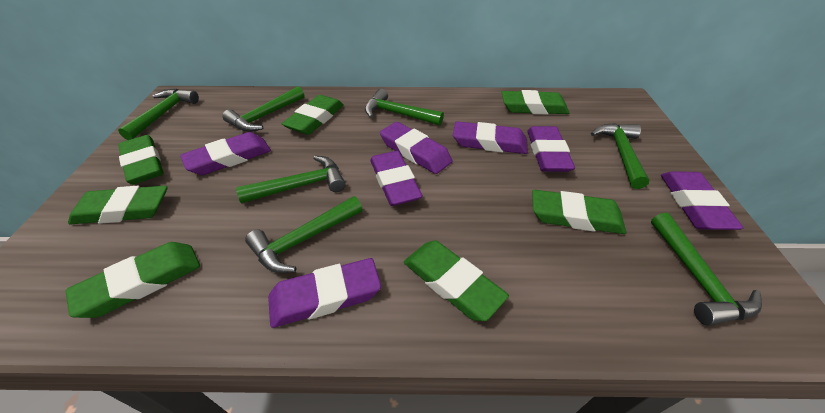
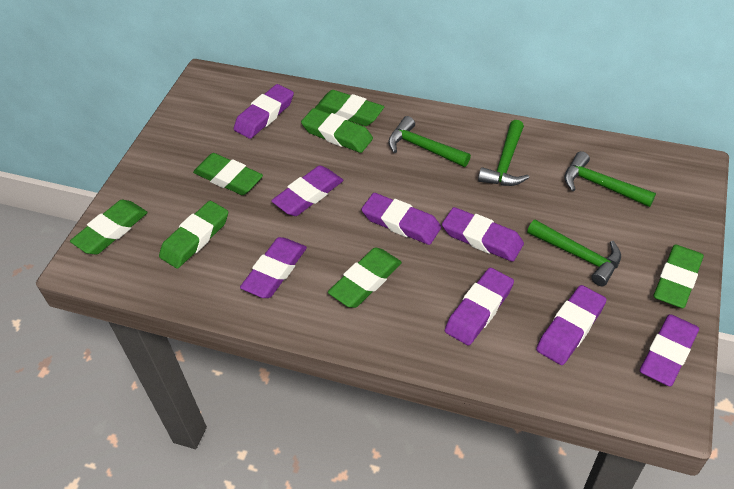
green hammer: [118,89,199,140] [222,86,304,132] [236,155,346,204] [245,196,363,273] [365,89,444,125] [591,123,649,189] [651,213,762,326] = 7 -> [388,116,471,167] [478,120,529,186] [527,220,621,286] [564,151,656,207] = 4
purple eraser: [180,132,271,175] [268,258,381,328] [370,151,423,206] [380,122,453,174] [453,121,528,154] [527,126,575,172] [661,171,743,230] = 7 -> [234,84,294,139] [240,237,307,298] [271,166,343,216] [361,193,441,245] [442,207,524,262] [445,268,514,346] [536,285,607,365] [640,314,699,386] = 8

